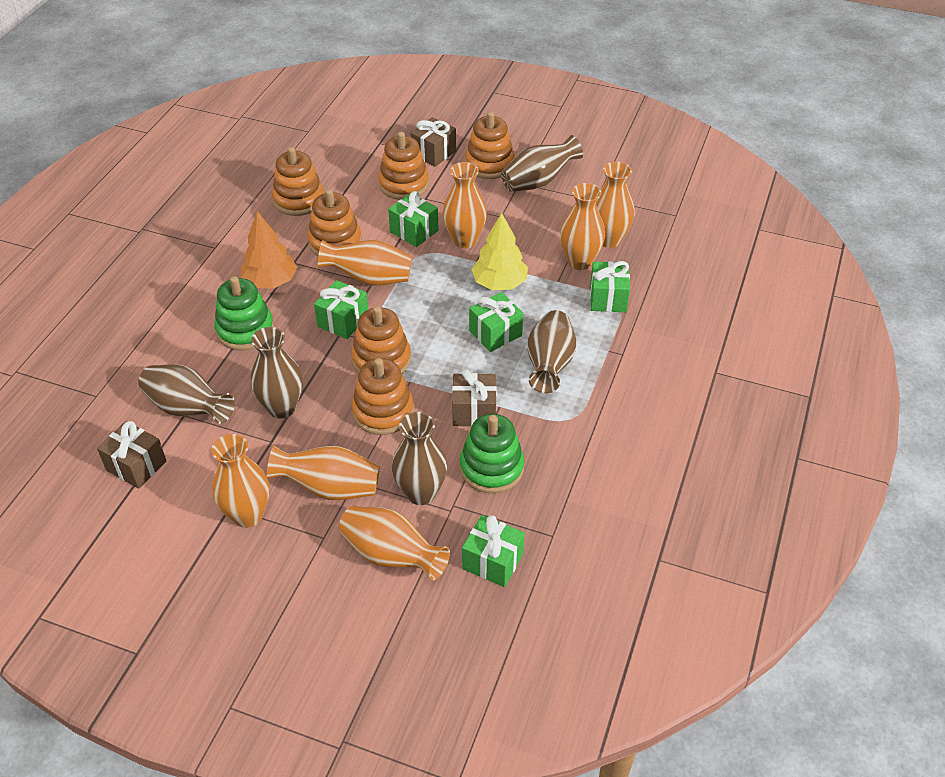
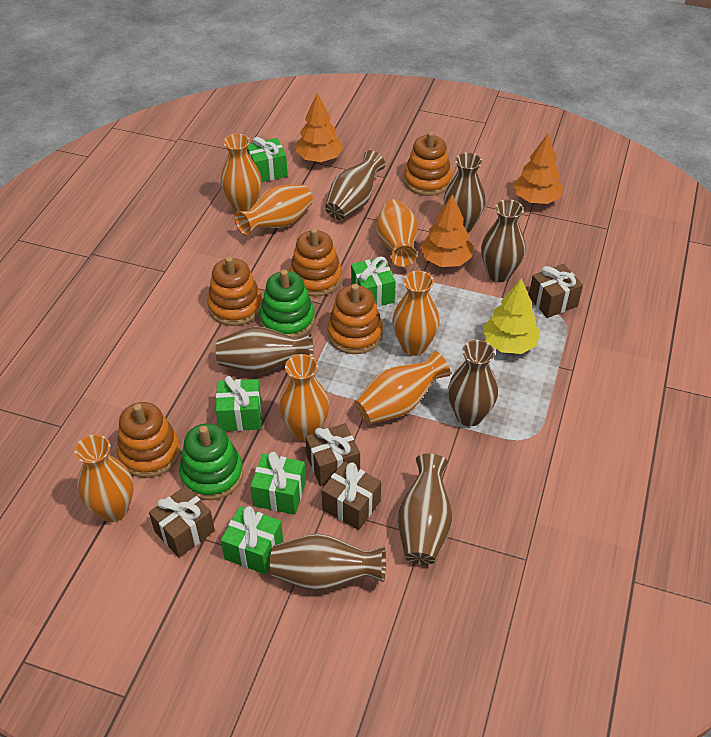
brown gift: [97,421,166,489] [410,117,456,167] [452,369,497,426] = 3 -> [149,486,215,558] [305,423,360,486] [321,462,381,530] [529,264,583,318] = 4
brown vase: [138,364,235,424] [251,327,303,419] [392,412,447,505] [501,135,583,192] [527,310,576,393] = 5 -> [216,326,313,374] [270,534,386,591] [325,150,385,220] [398,454,452,565] [443,152,485,233] [448,340,498,426] [481,199,525,282] = 7
orange stacking toy: [272,147,324,216] [308,189,362,256] [351,306,411,374] [352,358,414,435] [378,132,429,200] [465,112,515,179] = 6 -> [117,402,181,478] [207,256,262,326] [289,228,342,297] [327,284,383,354] [404,131,452,196] = 5
orange tree: [241,211,297,289] = 1 -> [296,93,343,162] [420,194,472,267] [513,134,563,204] = 3

